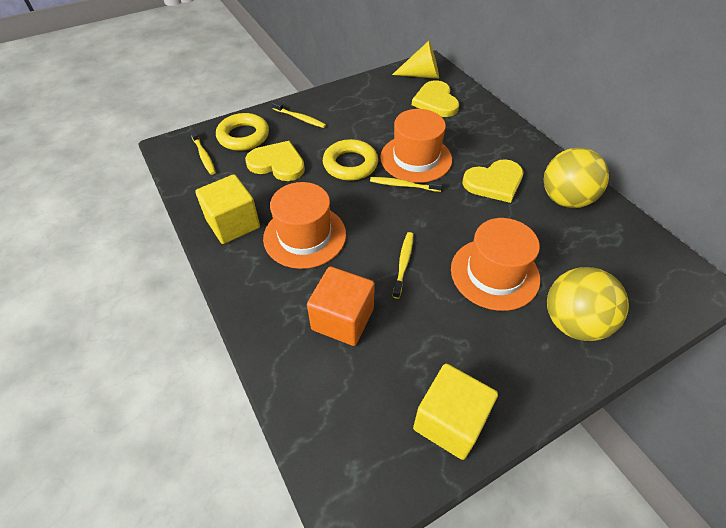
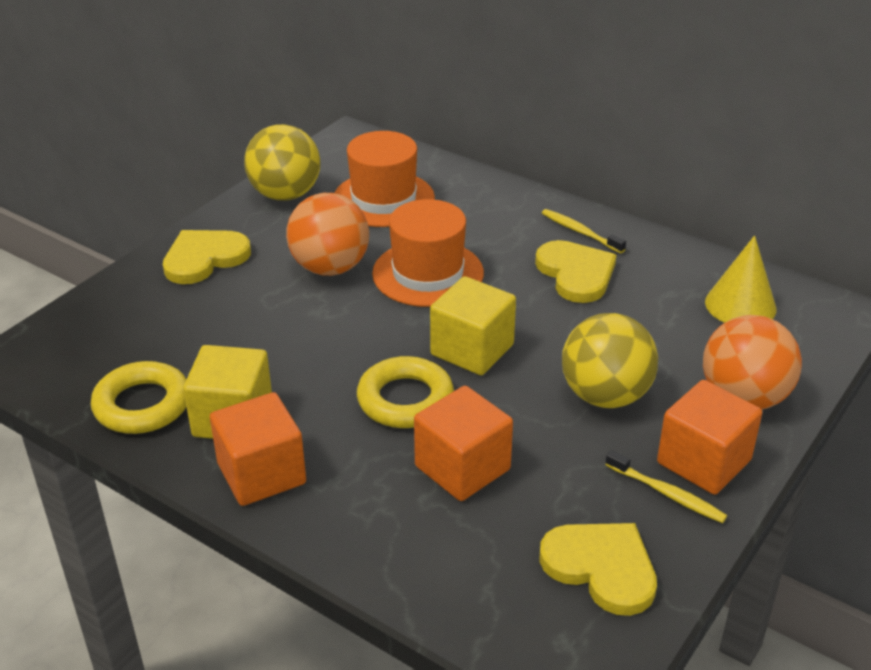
orange ball: none = 0 -> [286,193,369,276] [703,315,802,410] = 2
orange cube: [307,266,375,346] = 1 -> [210,392,306,506] [414,386,513,501] [657,380,762,495] = 3
orange hat: [263,182,346,269] [380,109,452,183] [451,218,540,311] = 3 -> [334,131,435,227] [372,199,484,307] = 2
yellow toothbrush: [190,129,216,175] [272,101,326,128] [370,177,443,192] [392,232,414,299] = 4 -> [542,209,626,253] [605,450,727,523] = 2

